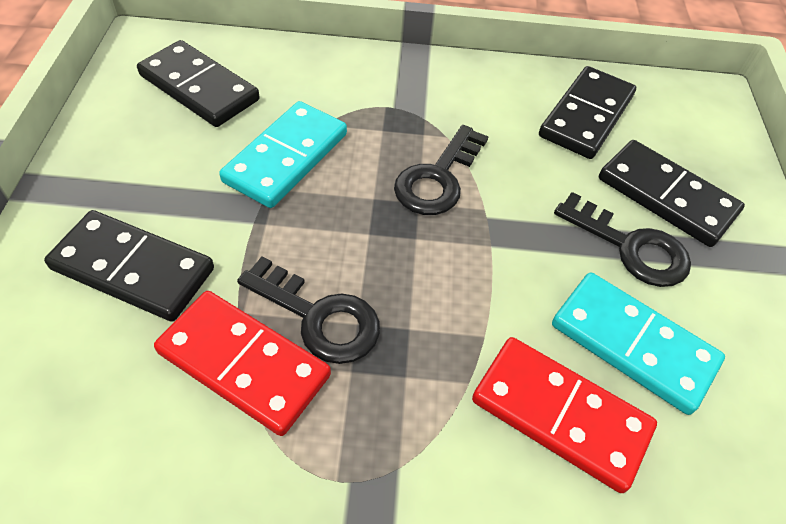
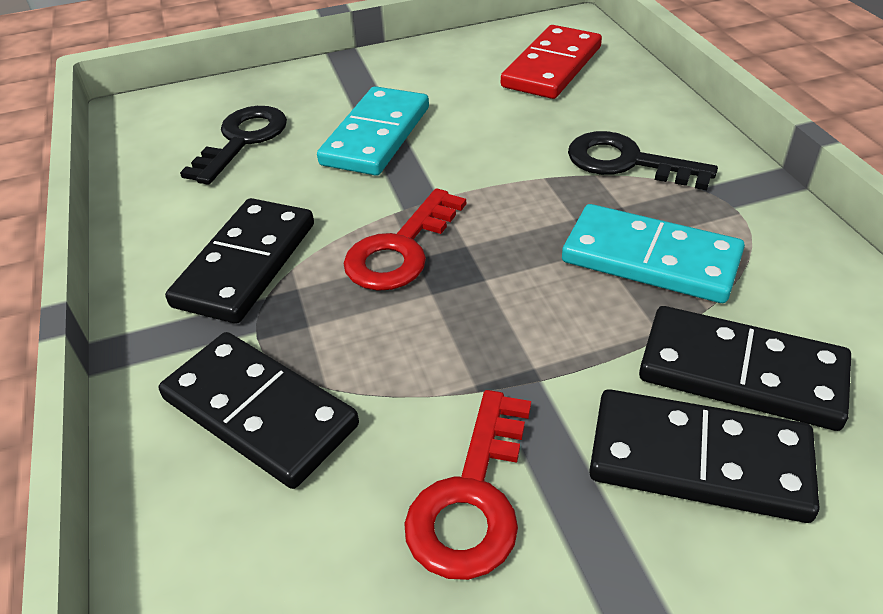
black key: [237,256,380,364] [394,125,488,215] [554,192,691,287] = 3 -> [180,106,287,185] [568,131,718,190] = 2
red domino: [154,291,331,436] [472,337,657,493] = 2 -> [501,25,602,99] = 1
red key: none = 0 -> [343,188,466,291] [404,390,531,580] = 2

